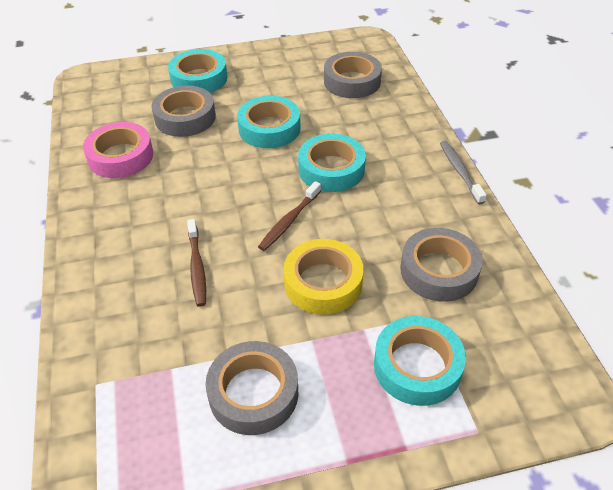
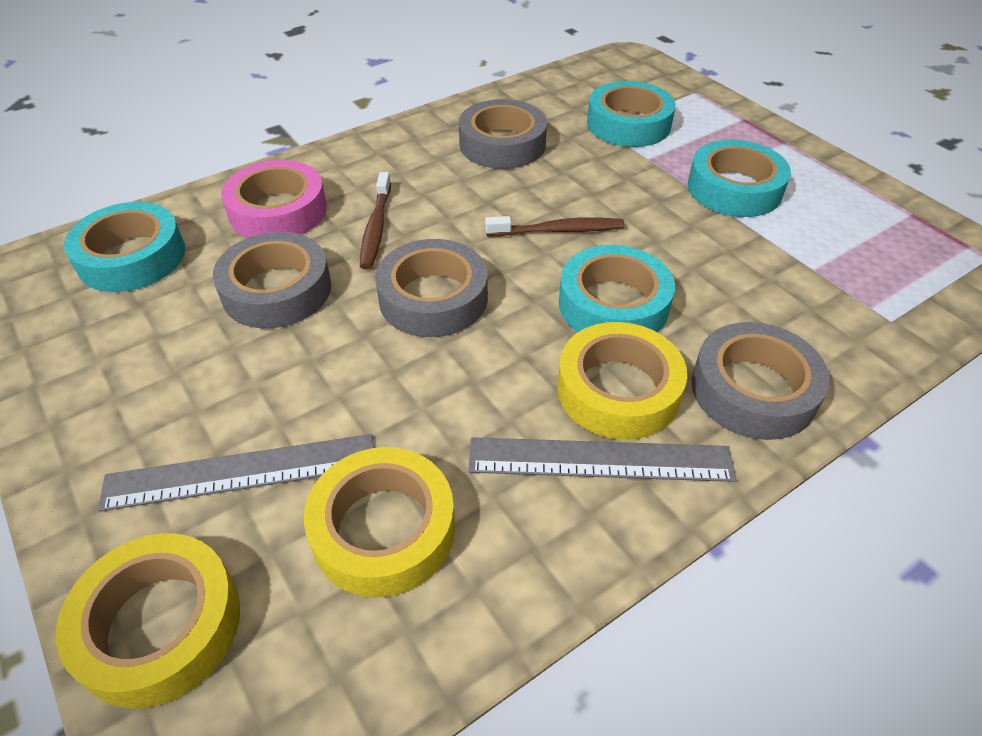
grey ruler: none = 0 -> [98,434,374,512] [468,437,736,482] = 2
grey toothbrush: [440,141,487,204] = 1 -> none = 0
yellow tape: [283,239,364,314] = 1 -> [56,533,240,708] [304,447,455,598] [557,322,687,440] = 3

